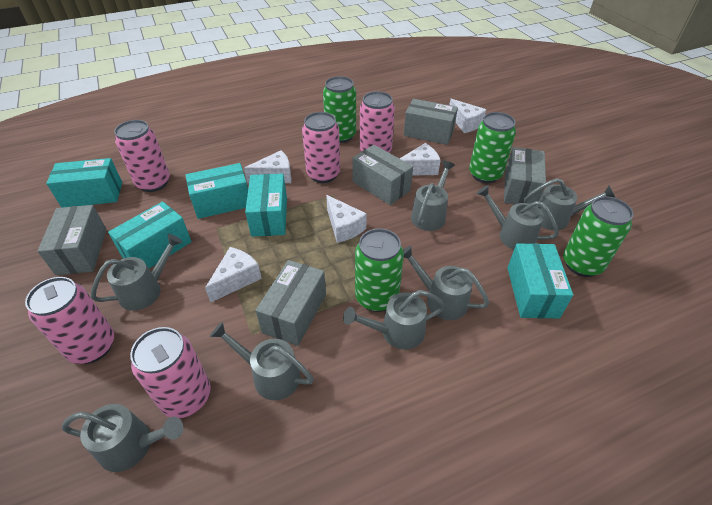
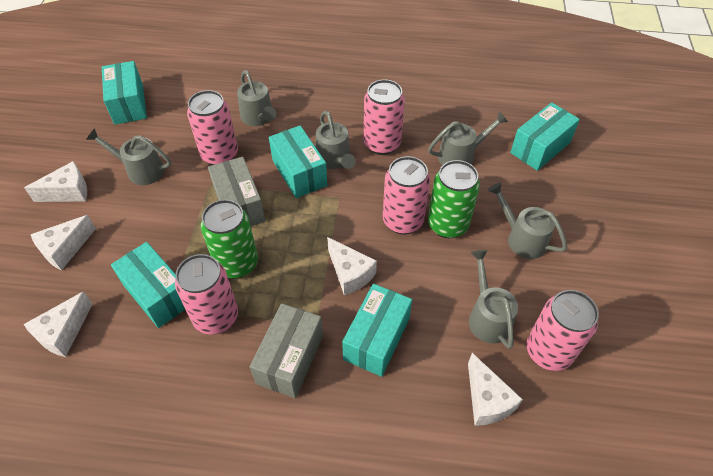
green can: [323,76,356,143] [355,228,404,312] [469,112,516,183] [563,196,633,277] = 4 -> [201,199,258,279] [428,160,480,238] = 2
grey box: [37,205,107,275] [255,260,326,346] [352,145,413,205] [404,99,458,145] [504,147,546,206] = 5 -> [208,157,265,226] [250,303,323,398] = 2
grey watering can: [62,404,183,472] [91,234,182,311] [210,322,314,400] [343,290,445,350] [403,246,489,320] [411,161,455,231] [476,185,559,250] [524,178,615,230] = 8 -> [86,128,171,185] [237,70,276,126] [316,111,356,169] [428,111,508,165] [469,250,518,349] [488,182,567,259] = 6

